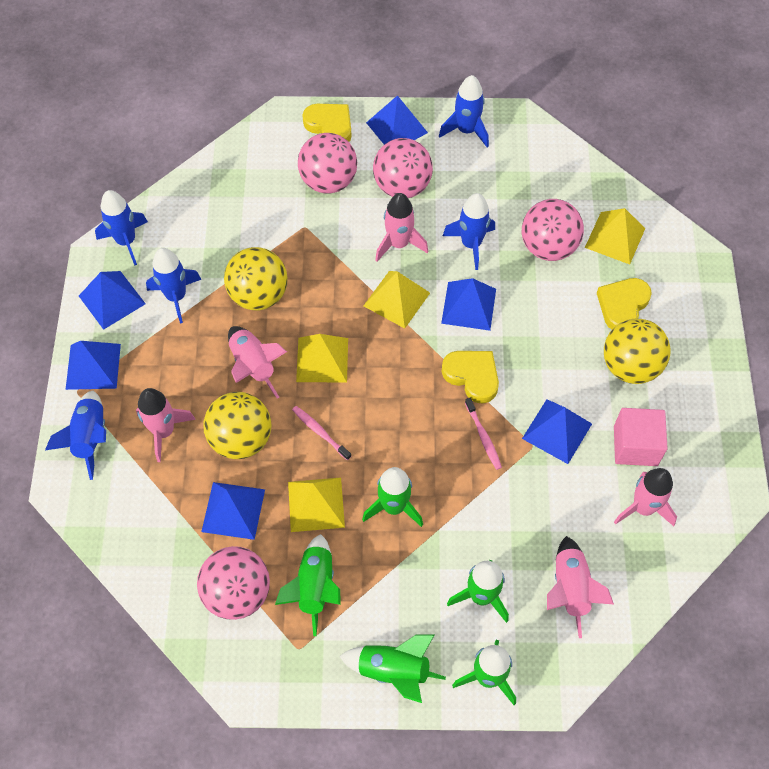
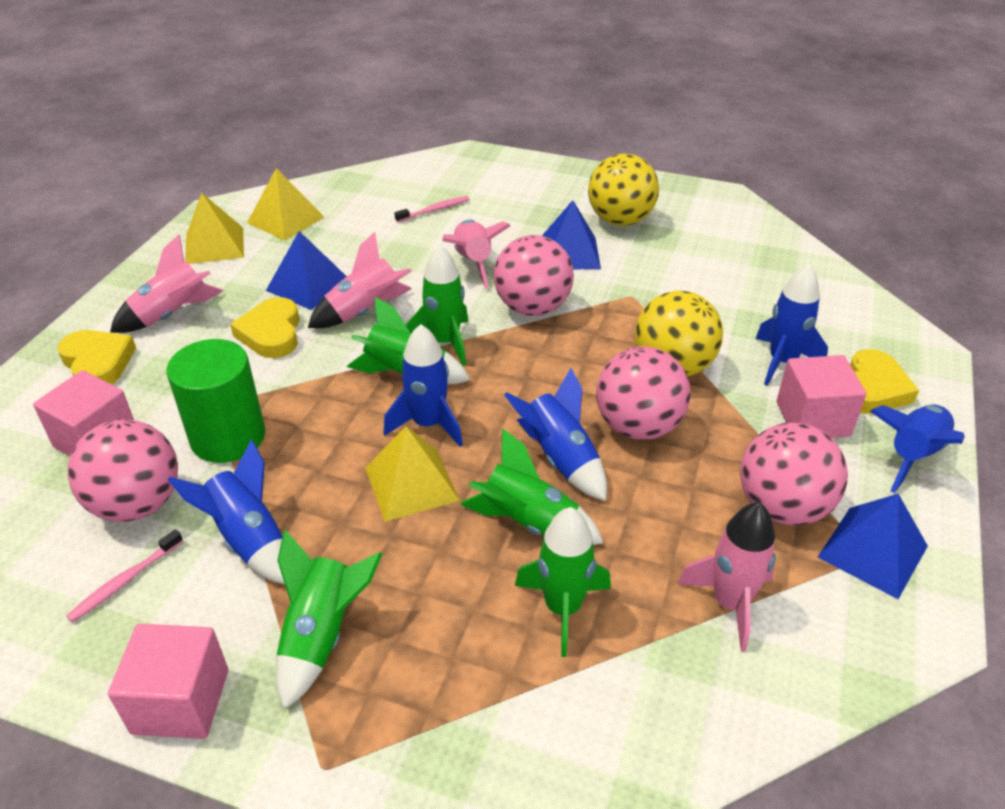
blue pyramid: [65,341,121,390] [79,271,146,330] [201,482,265,540] [366,95,428,145] [441,278,496,331] [522,399,592,464] = 6 -> [266,231,347,310] [542,200,601,269] [818,494,928,599] = 3
green cylinder: none = 0 -> [166,339,265,463] = 1
pink cube: [614,408,668,466] = 1 -> [33,370,134,456] [108,624,228,739] [777,355,867,438] = 3
pink rocket: [136,388,196,462] [228,326,287,399] [375,193,428,261] [547,536,614,638] [614,468,677,526] = 5 -> [110,235,223,333] [308,232,412,328] [443,220,510,289] [677,502,776,652] = 4
yellow ball: [203,392,271,459] [224,247,288,310] [604,319,671,384] = 3 -> [588,153,659,226] [635,291,723,377] = 2
yellow pyramid: [288,478,345,532] [296,334,348,383] [364,271,430,329] [585,208,645,264] = 4 -> [185,192,244,264] [247,168,324,241] [365,426,460,522] = 3

